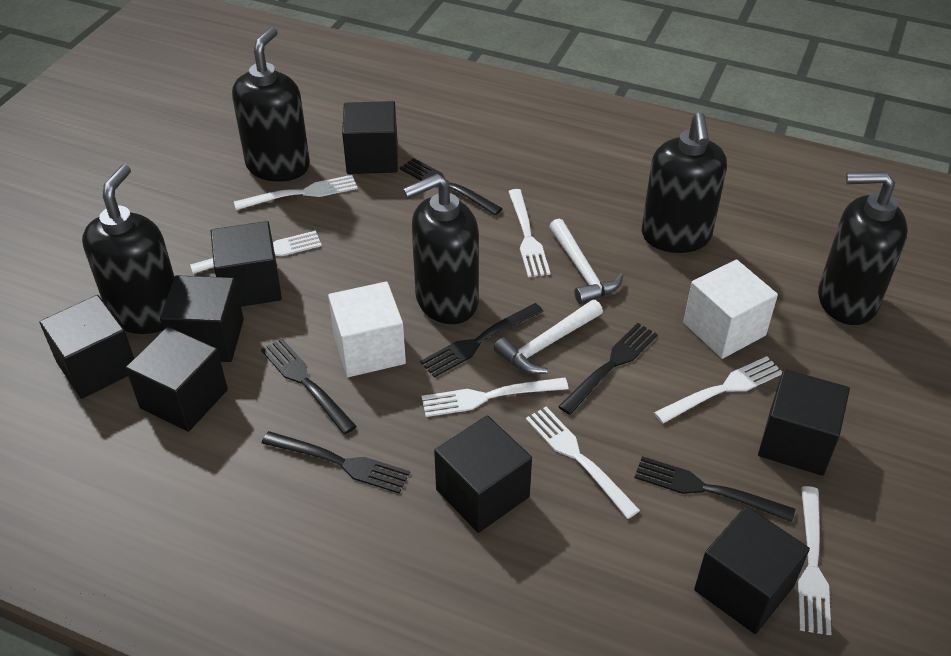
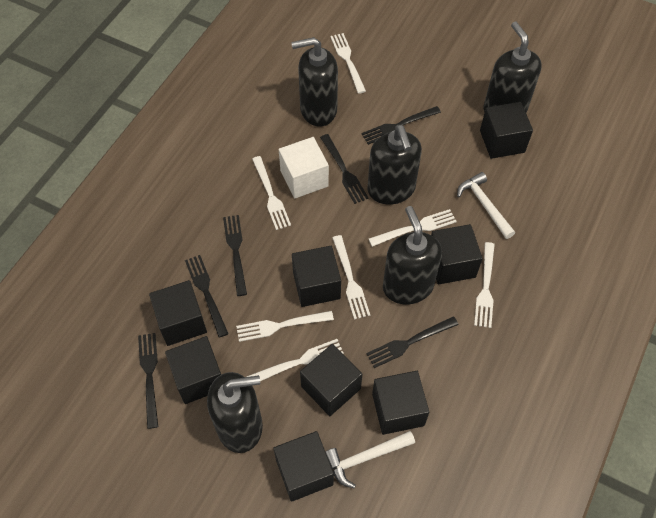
white cube: [328,281,406,377] [683,259,778,359] = 2 -> [279,137,329,199] = 1

